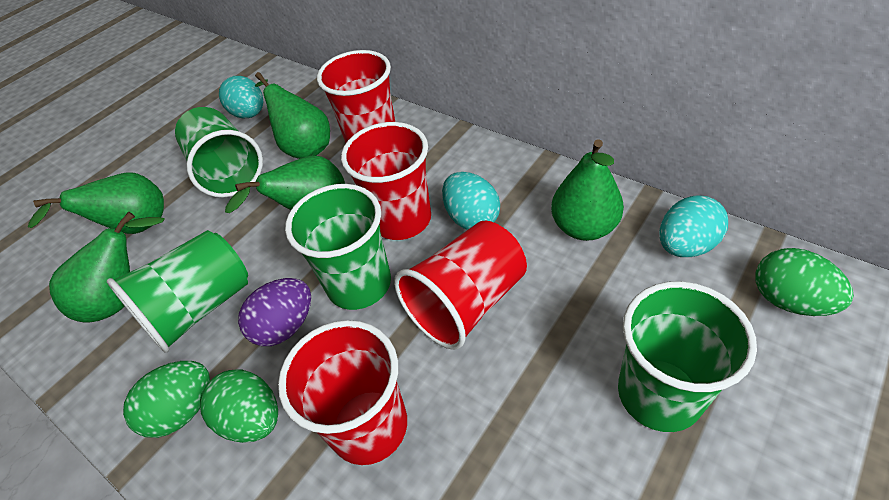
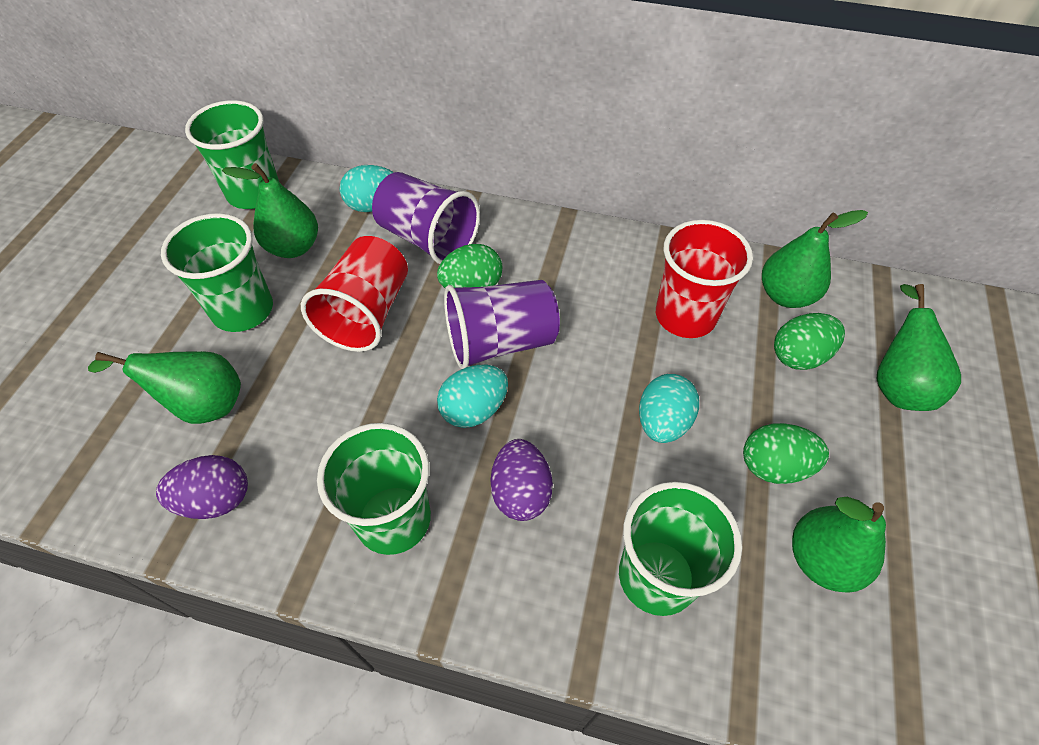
purple cup: none = 0 -> [372,172,480,264] [444,280,560,369] = 2
purple egg: [238,278,311,346] = 1 -> [156,455,248,519] [490,439,553,521] = 2
red cup: [278,320,407,465] [317,50,395,143] [341,122,431,240] [394,221,527,350] = 4 -> [301,236,408,352] [656,220,753,338] = 2

